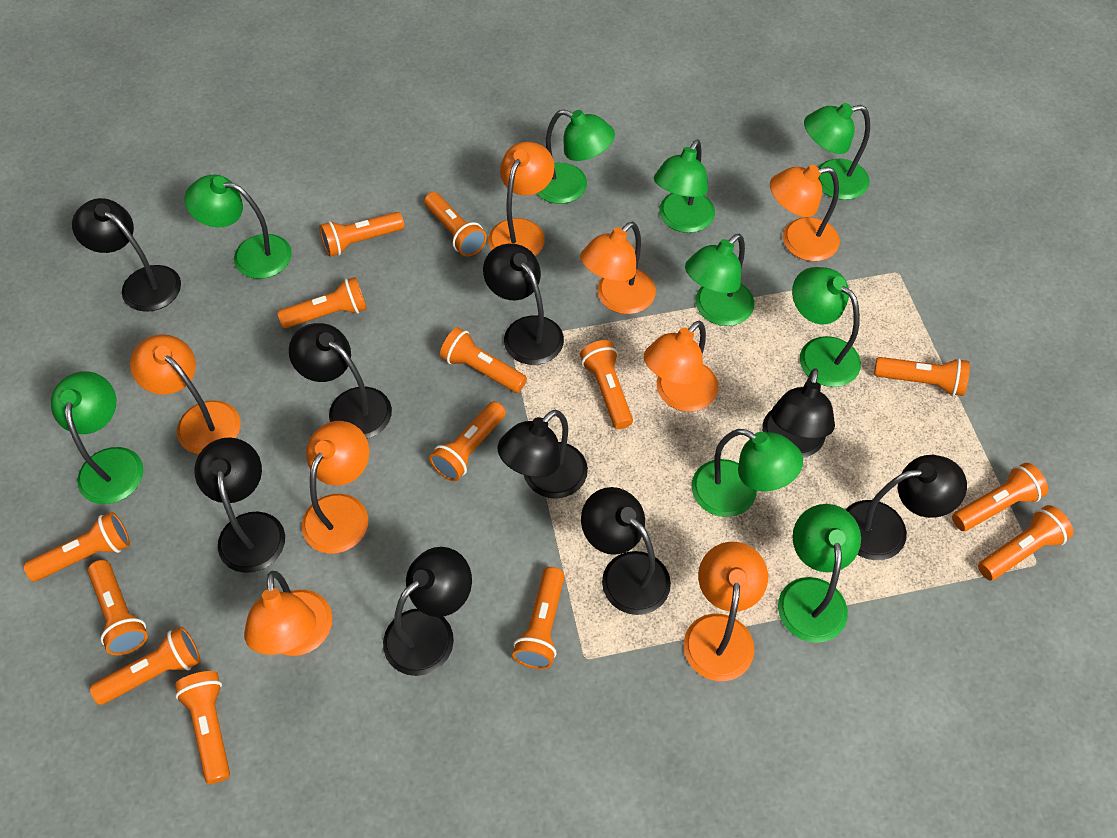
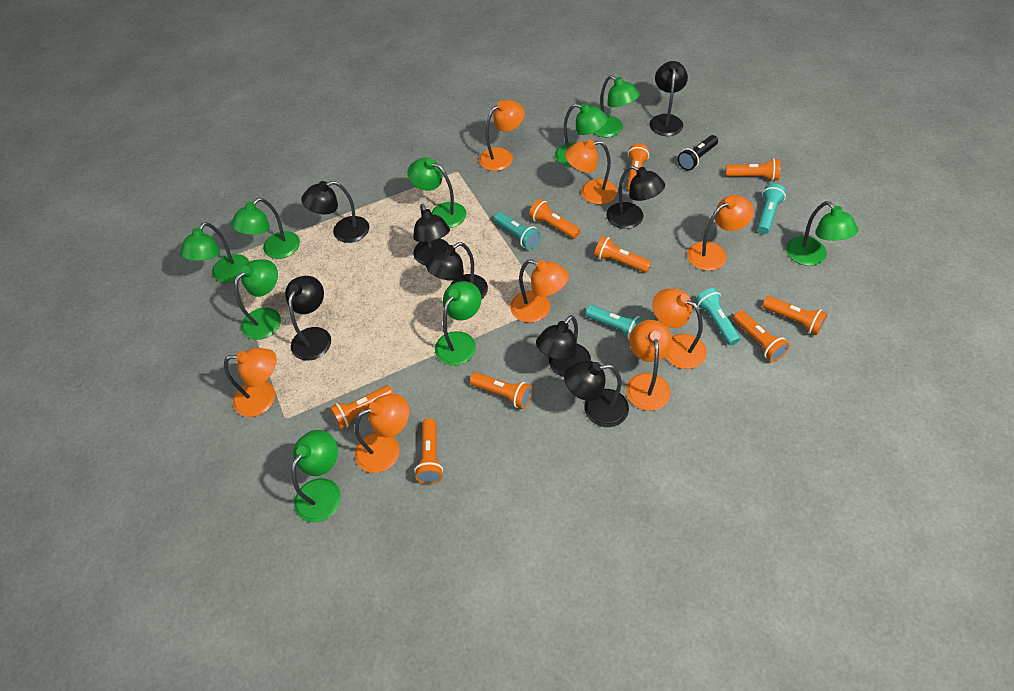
black flashlight: none = 0 -> [678,135,718,170] = 1
black lamp: [72,198,181,312] [194,437,285,573] [289,323,392,439] [383,547,472,676] [483,243,564,365] [498,410,588,499] [581,487,671,615] [762,368,835,458] [846,455,967,560] = 9 -> [285,276,331,361] [301,181,369,243] [413,204,450,265] [426,242,488,299] [536,315,591,377] [564,360,629,427] [606,165,665,229] [649,61,688,136] = 8
orange flashlight: [24,512,130,582] [88,560,148,655] [90,627,200,705] [175,671,230,784] [277,277,367,328] [319,212,404,257] [424,192,487,256] [429,401,506,481] [440,327,527,393] [512,567,565,669] [580,340,633,429] [874,357,970,396] [952,463,1048,531] [978,505,1074,580] = 14 -> [330,385,393,430] [414,419,443,484] [470,372,532,409] [529,199,580,239] [594,236,651,272] [627,143,649,190] [725,158,781,181] [733,311,790,362] [762,296,828,335] = 9
turquoise flashlight: none = 0 -> [494,212,541,250] [585,305,645,340] [695,288,740,345] [757,184,786,234] = 4

